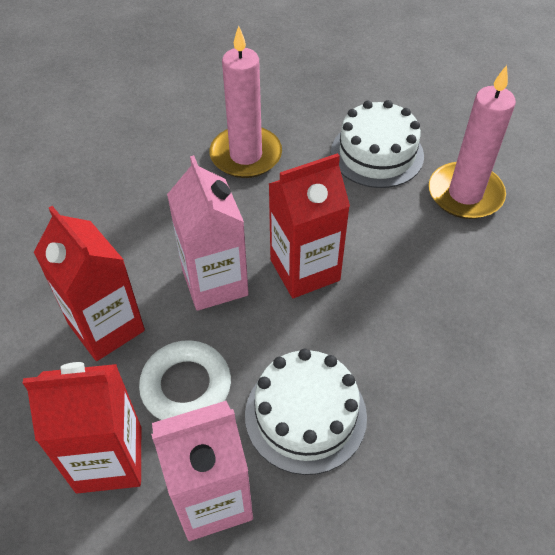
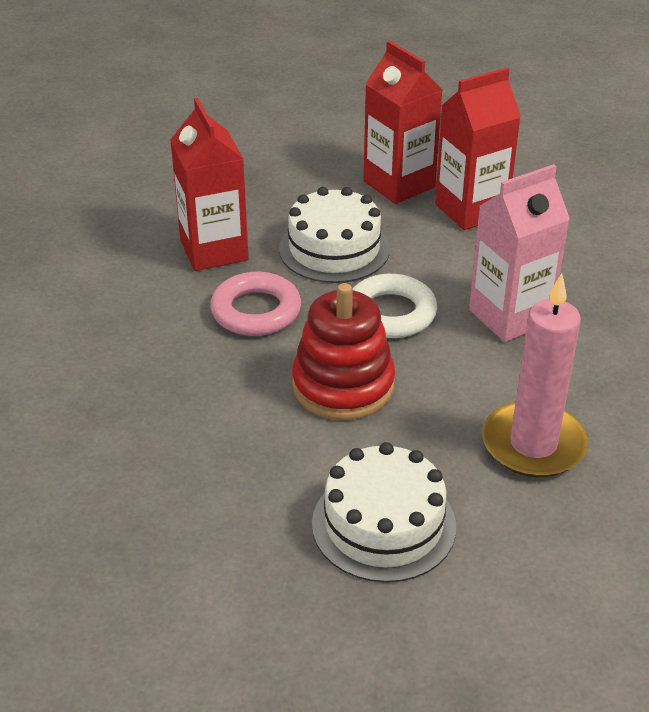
pink candle: [209,26,282,178] [429,65,516,219] = 2 -> [482,273,588,477] = 1
pink carton: [151,401,253,541] [167,155,249,311] = 2 -> [469,164,570,342] = 1
pink ring: none = 0 -> [210,272,301,336] = 1
red stacking toy: none = 0 -> [292,283,395,420] = 1

